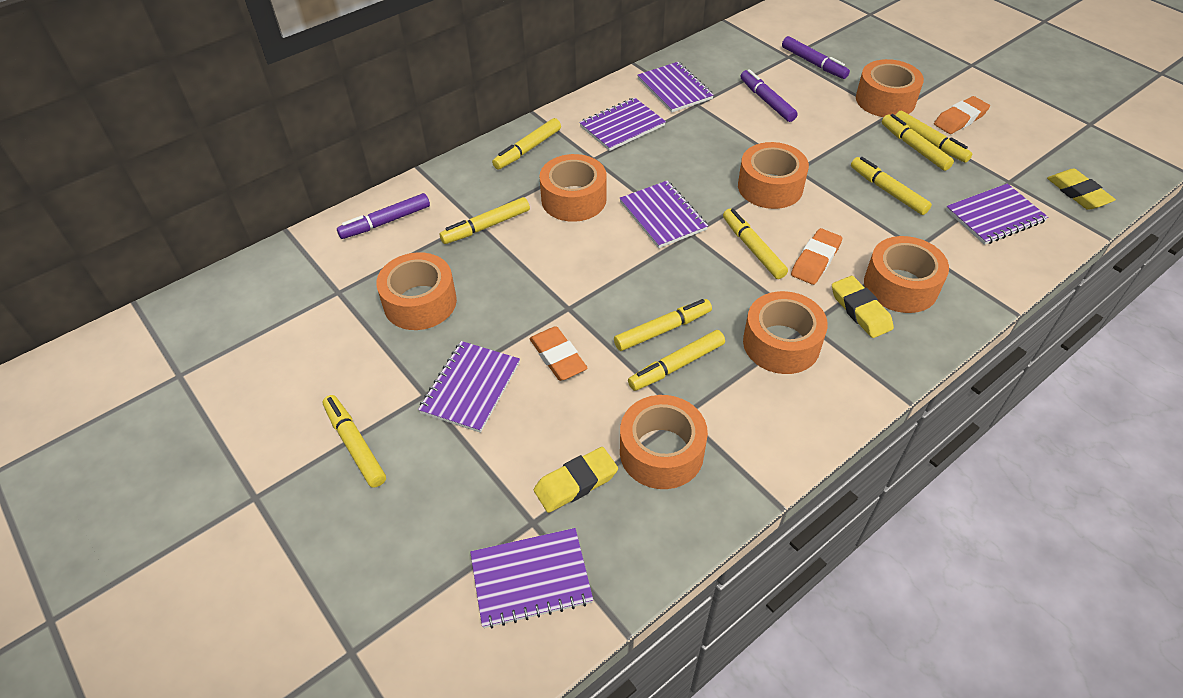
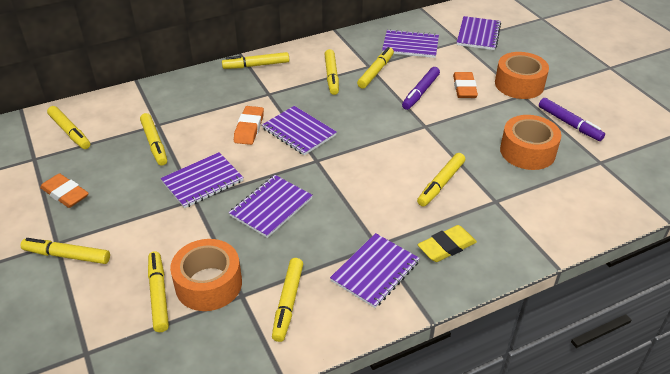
orange tape: [376,252,457,330] [539,154,607,222] [620,395,708,489] [738,142,809,209] [743,291,828,374] [856,59,924,117] [864,236,949,313] = 7 -> [170,239,242,311] [495,52,549,99] [500,115,561,170] = 3
purple marker: [337,193,430,239] [741,69,798,122] [782,36,850,79] = 3 -> [402,67,440,110] [539,98,605,141] = 2
yellow eraser: [534,447,618,513] [832,276,894,338] [1047,168,1116,210] = 3 -> [418,225,477,262] = 1

